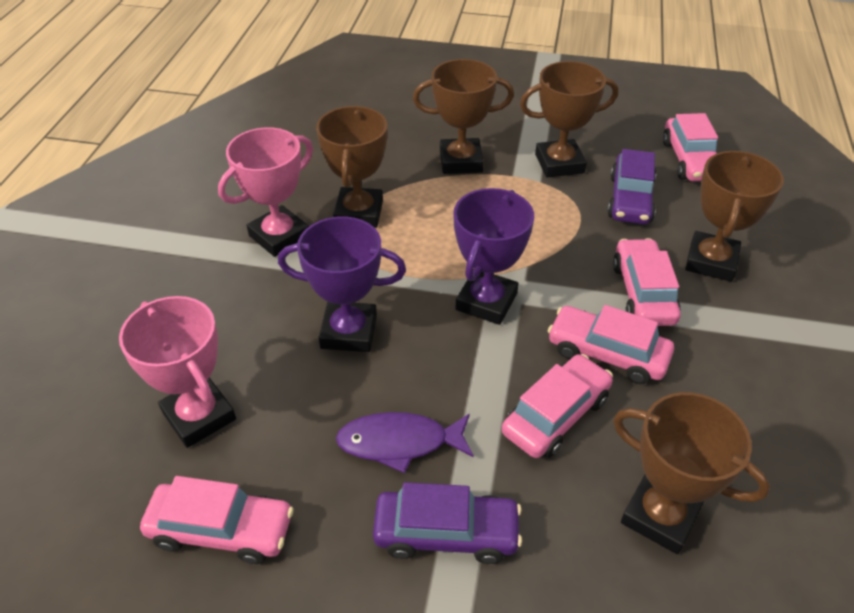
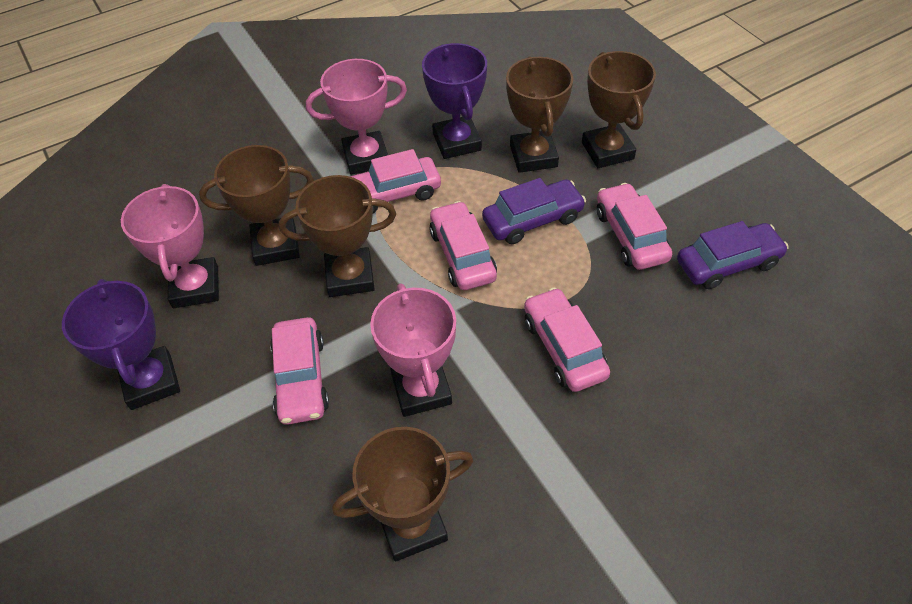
pink trophy: [119,296,236,448] [218,127,313,257] = 2 -> [121,184,219,308] [306,59,407,175] [370,284,456,417] = 3
purple fish: [336,412,474,473] = 1 -> none = 0

